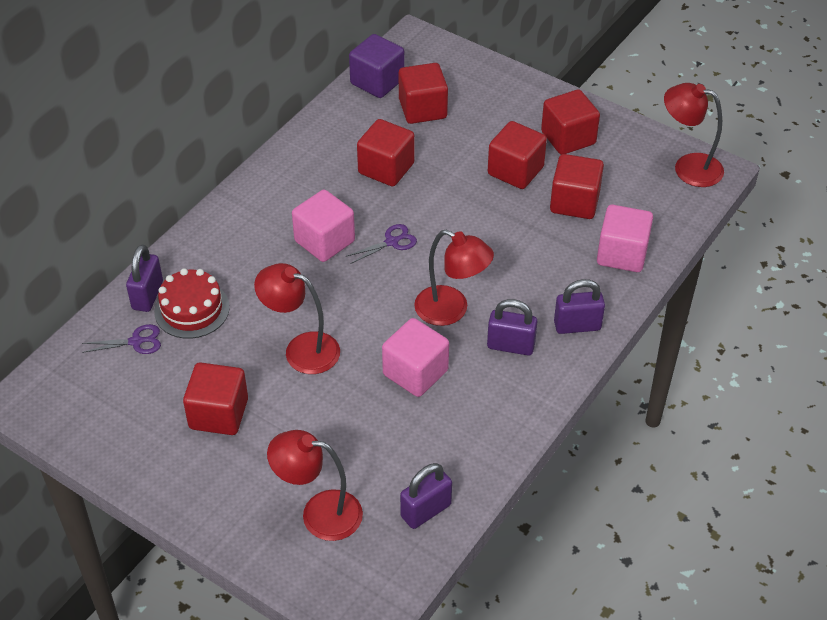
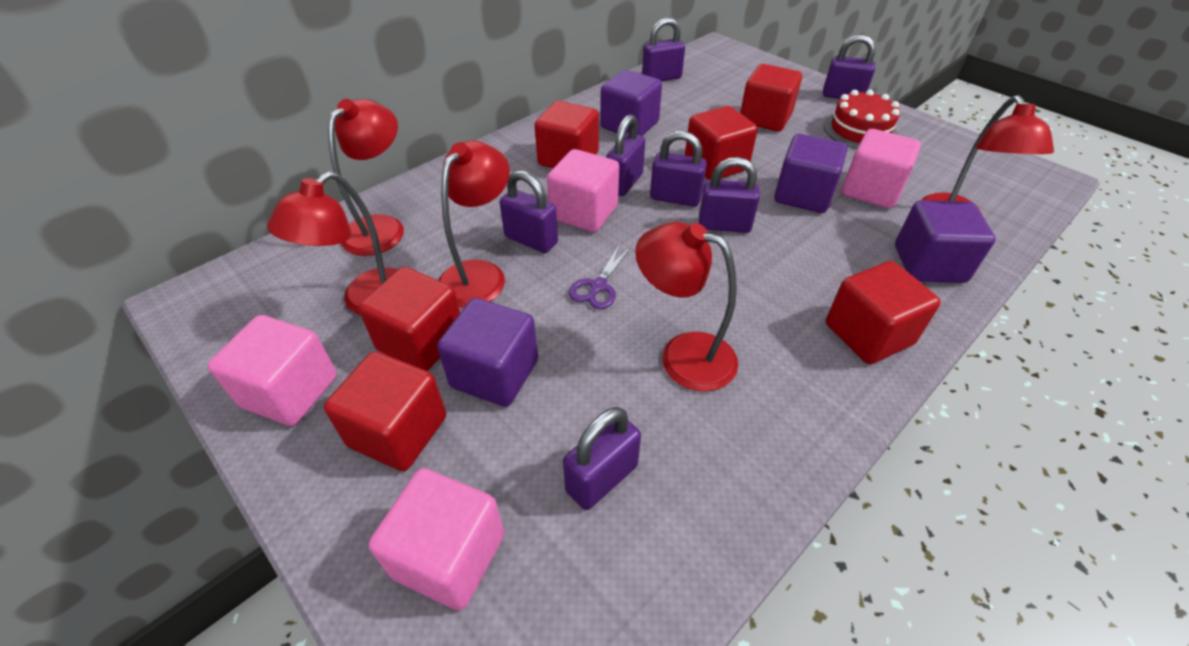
pink cube: [292,190,355,262] [382,318,449,397] [597,205,653,272] = 3 -> [208,315,337,426] [369,468,504,610] [547,149,620,232] [842,129,921,208] = 4
purple cube: [349,34,405,98] = 1 -> [437,298,538,407] [600,70,662,136] [774,134,847,213] [895,200,996,283] = 4
purple padlock: [126,244,163,312] [400,463,452,529] [487,299,538,356] [554,279,605,334] = 4 -> [500,170,558,253] [563,407,641,510] [606,114,645,196] [642,18,685,81] [650,131,707,207] [699,157,760,233] [823,34,876,99] = 7
purple scissors: [82,324,161,354] [346,224,417,264] = 2 -> [569,244,631,309] = 1
red lamp: [254,263,340,374] [267,430,363,541] [414,229,494,326] [664,83,724,187] = 4 -> [267,171,398,315] [328,99,404,256] [438,140,510,308] [635,222,738,392] [921,95,1054,216] = 5

